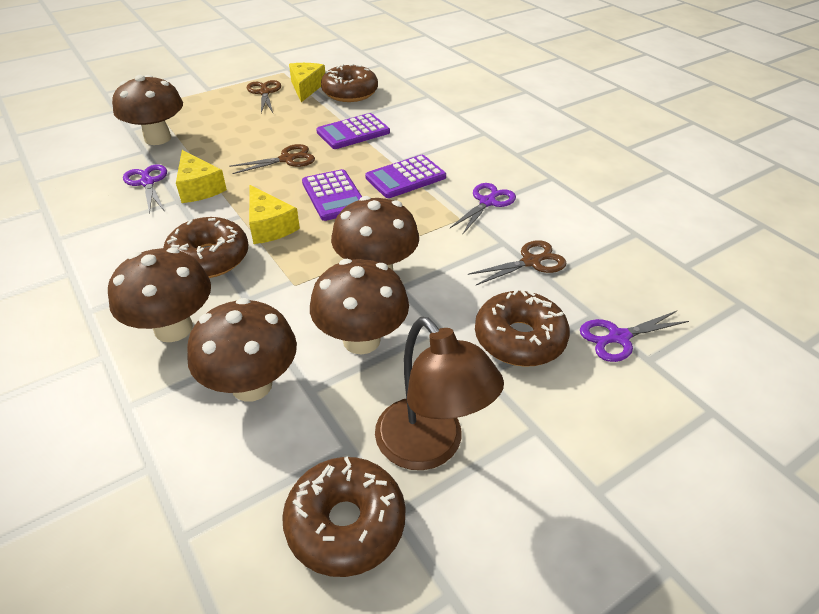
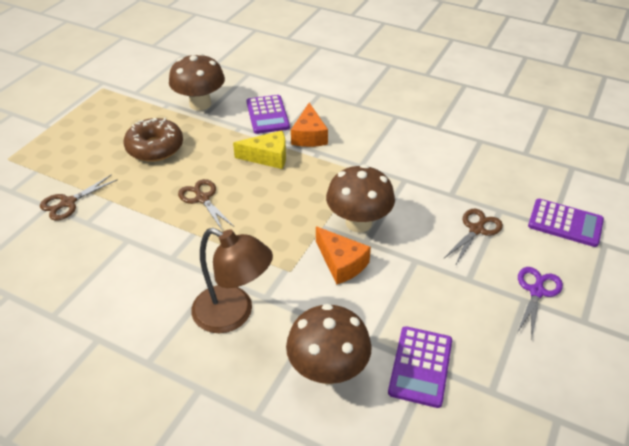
brown donut: [163,217,249,278] [282,457,406,577] [321,63,378,102] [475,289,570,367] = 4 -> [124,118,183,162] = 1
brown mushroom: [108,247,211,342] [112,75,183,145] [187,298,297,402] [310,259,409,354] [331,196,419,270] = 5 -> [169,53,225,111] [286,304,372,385] [326,164,395,233] = 3
orange cheese: none = 0 -> [291,103,328,147] [316,226,371,284] = 2
purple scissors: [123,165,167,214] [450,183,516,234] [580,311,689,362] = 3 -> [517,267,563,338] = 1
yellow cheese: [176,150,227,203] [249,185,300,244] [289,63,325,102] = 3 -> [233,130,286,169] = 1

